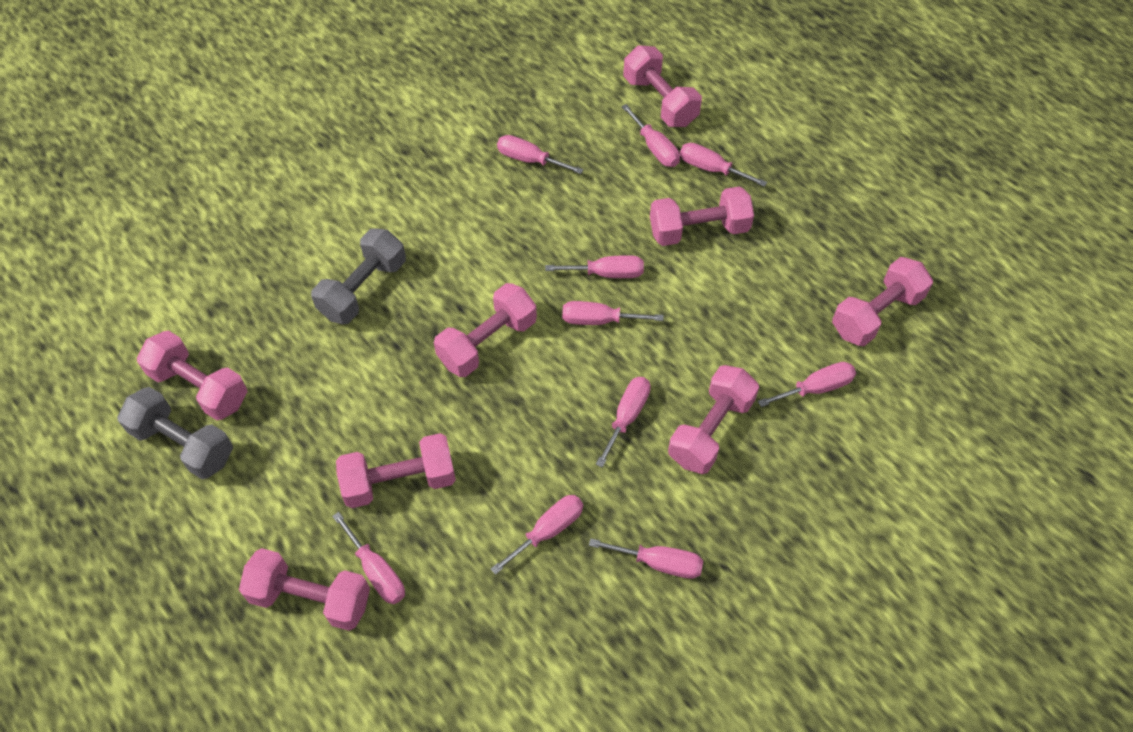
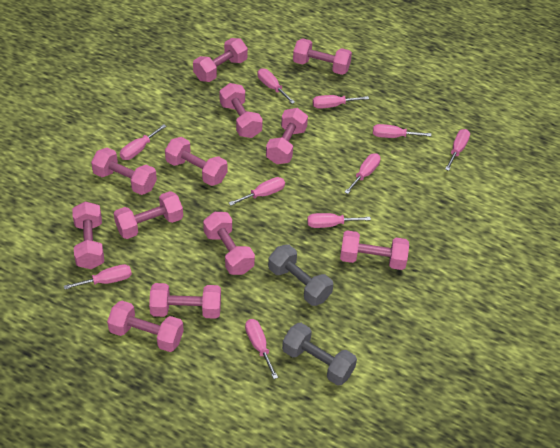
pink dumbbell: [137,330,248,420] [239,548,370,631] [336,433,456,508] [434,283,537,377] [623,45,702,127] [650,186,754,246] [668,365,759,474] [832,257,933,346] = 8 -> [72,201,104,269] [91,147,157,195] [107,301,184,352] [114,191,183,239] [149,283,221,319] [165,137,227,186] [193,38,248,82] [203,212,255,275] [220,83,263,138] [266,108,308,164] [293,38,352,75] [340,230,409,270] = 12

